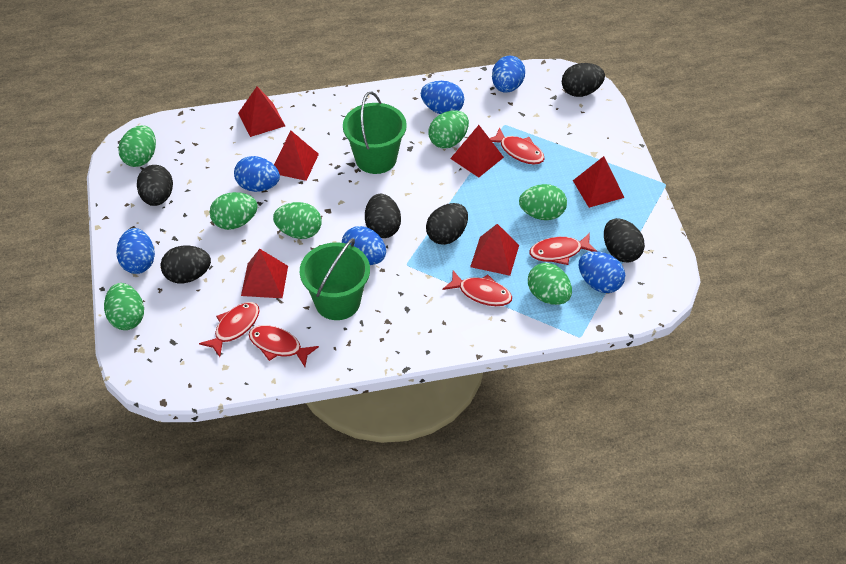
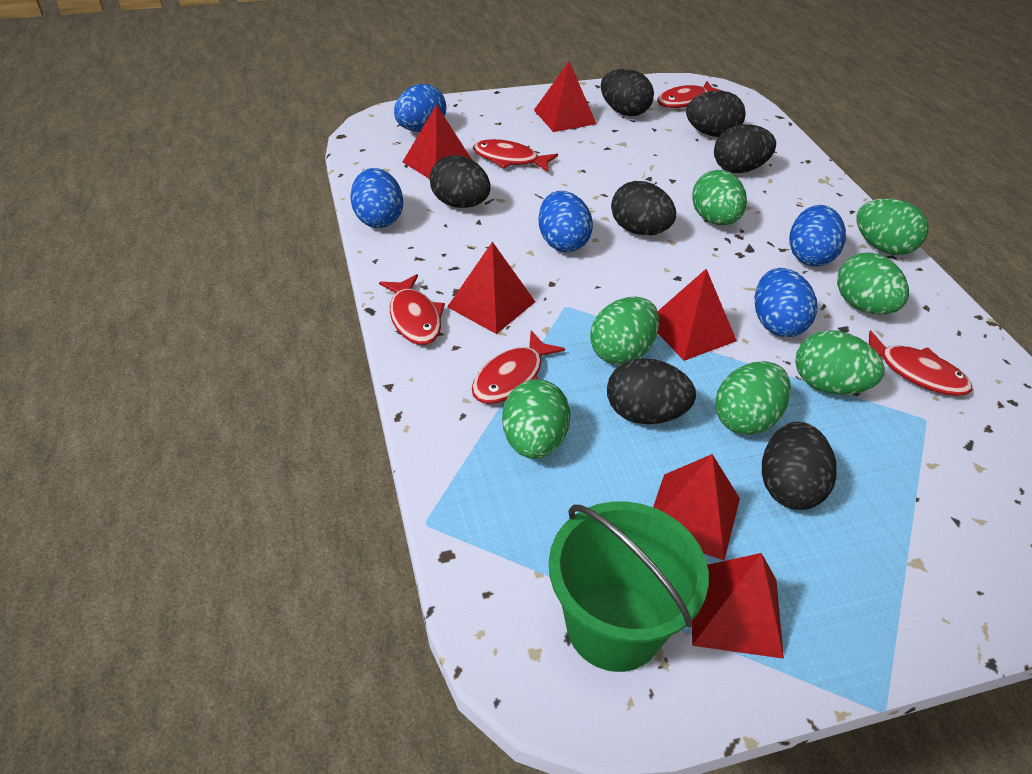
black egg: [137,165,173,206] [161,245,211,283] [365,194,401,238] [426,203,468,245] [562,63,605,97] [604,218,645,262] = 6 -> [430,155,491,208] [601,69,654,116] [607,358,696,424] [611,181,676,235] [686,91,746,137] [714,124,776,173] [762,422,837,510] = 7
blue egg: [116,228,155,274] [234,156,280,192] [342,226,386,265] [421,81,464,114] [492,56,525,93] [579,251,625,293] = 6 -> [350,168,403,228] [394,84,446,132] [538,191,593,252] [755,268,817,337] [789,205,846,266] = 5
green bucket: [300,238,370,320] [343,92,407,174] = 2 -> [549,501,709,672] = 1

